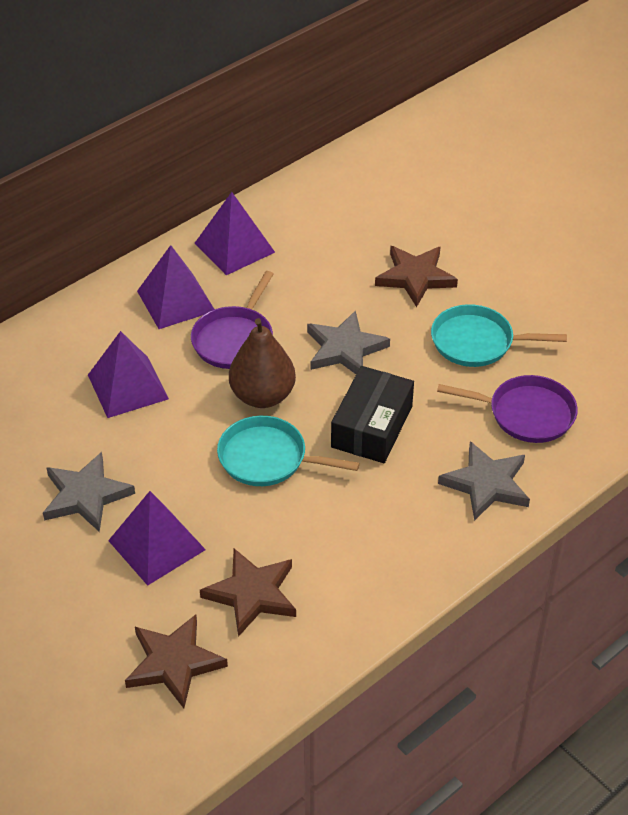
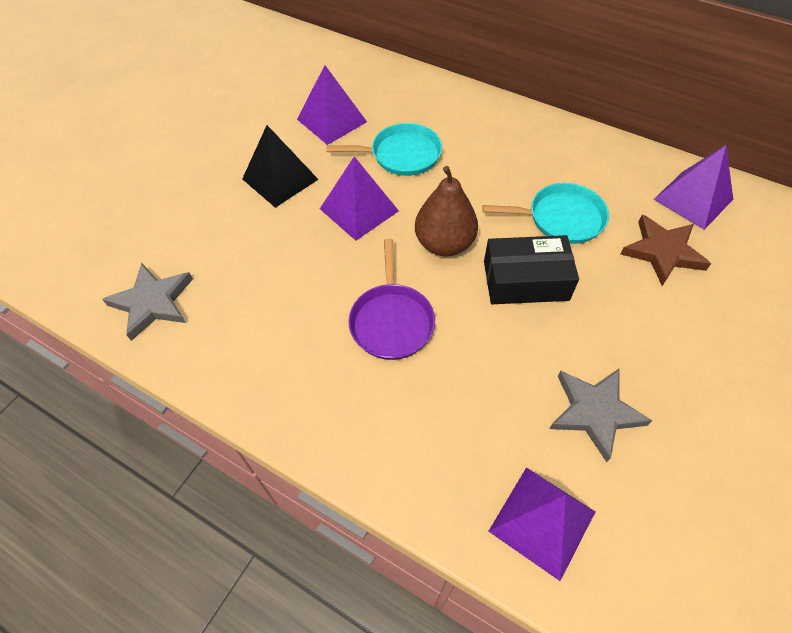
black pyramid: none = 0 -> [242,125,319,208] = 1
brown star: [125,615,228,708] [200,548,296,637] [375,246,458,307] = 3 -> [621,215,711,286] = 1
grey star: [43,452,135,532] [307,310,390,374] [438,441,530,521] = 3 -> [102,263,193,341] [550,369,653,462] = 2
purple pan: [191,271,273,369] [437,375,578,443] = 2 -> [348,239,435,360] = 1

